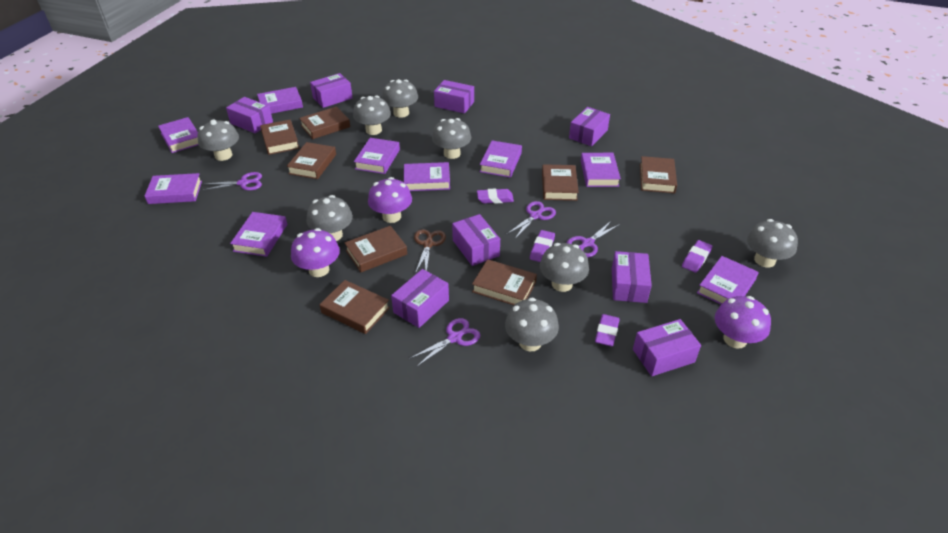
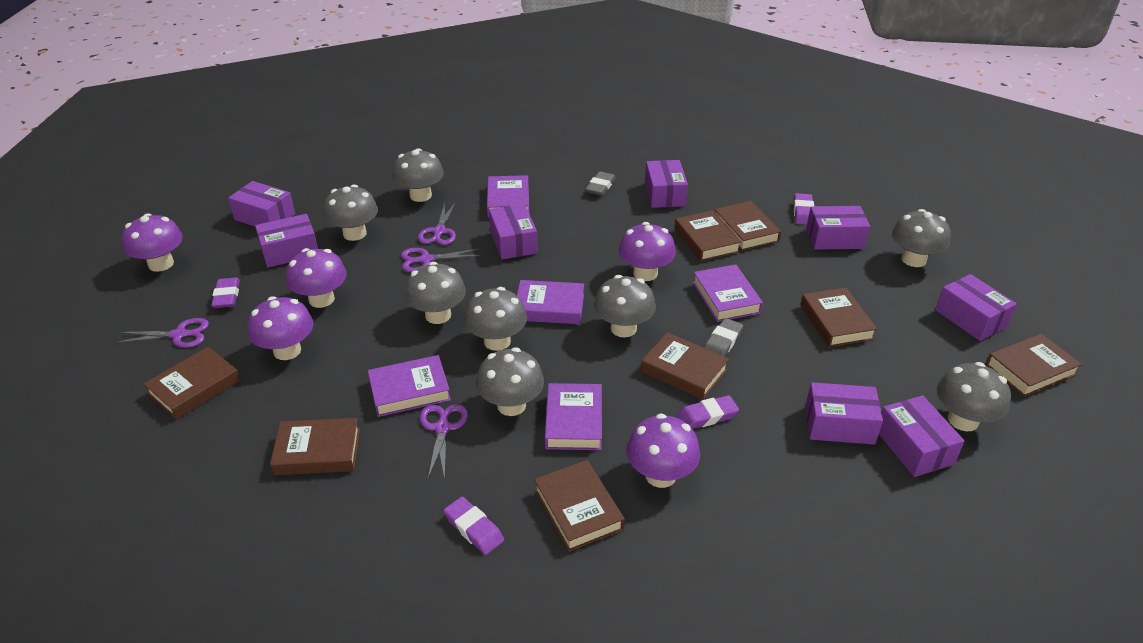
brown scissors: [414,229,446,273] = 1 -> none = 0
grey eraser: none = 0 -> [586,171,616,196] [704,318,743,357] = 2
purple book: [145,173,202,204] [158,117,198,153] [230,212,287,257] [257,87,303,114] [354,138,400,174] [404,162,450,191] [480,140,522,178] [581,153,621,187] [697,256,759,304] = 9 -> [368,355,451,417] [487,175,529,217] [517,280,584,324] [545,383,602,450] [693,264,763,322] = 5
purple mushroom: [291,228,340,277] [368,177,412,223] [715,296,771,349] = 3 -> [122,213,183,272] [248,296,313,360] [286,248,347,308] [618,222,676,281] [626,413,700,488] = 5

